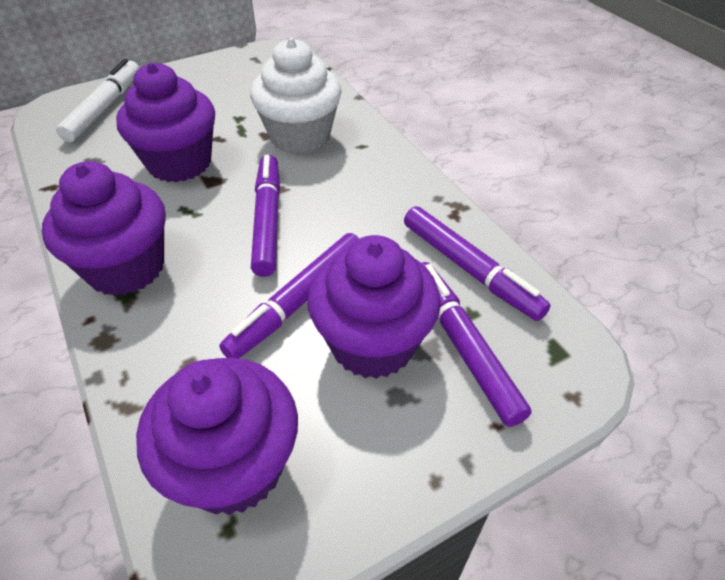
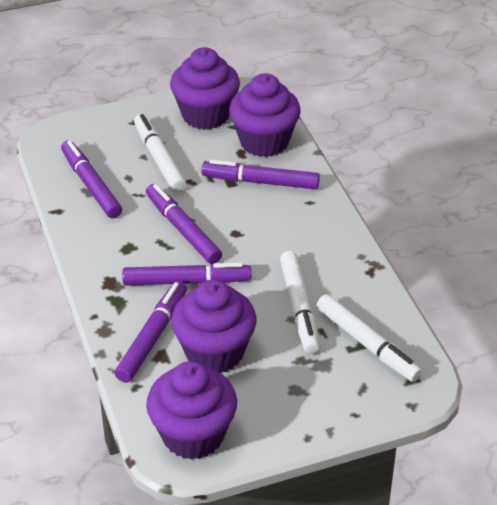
purple marker: [219,233,359,358] [251,155,280,277] [404,206,551,321] [422,262,531,427] = 4 -> [61,140,122,218] [115,281,187,383] [122,263,251,285] [146,184,222,264] [201,160,320,189] = 5
white cupcake: [250,38,342,154] = 1 -> none = 0
white marker: [56,59,139,142] = 1 -> [134,114,186,192] [280,251,320,354] [316,294,422,382] = 3

